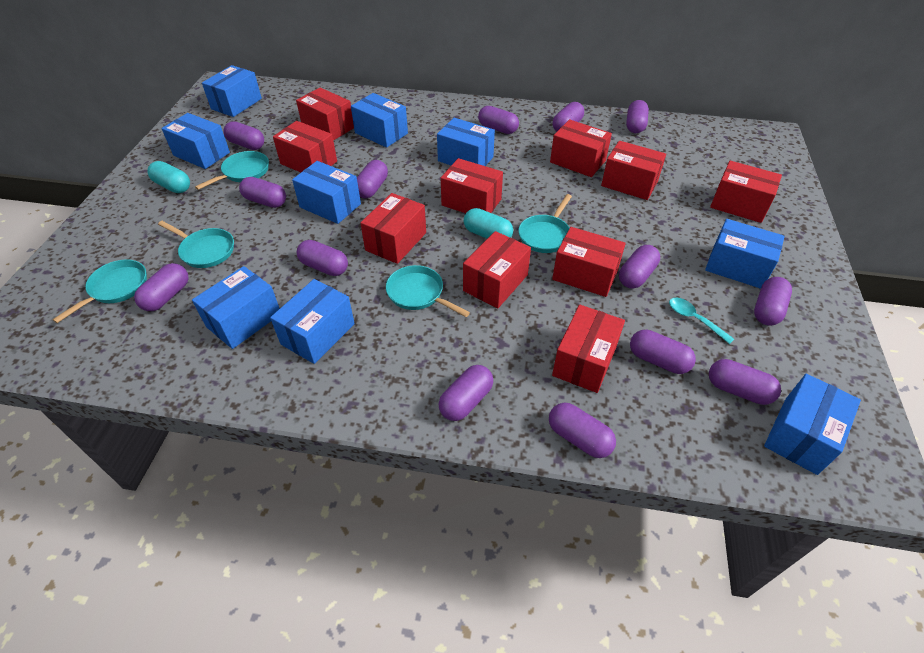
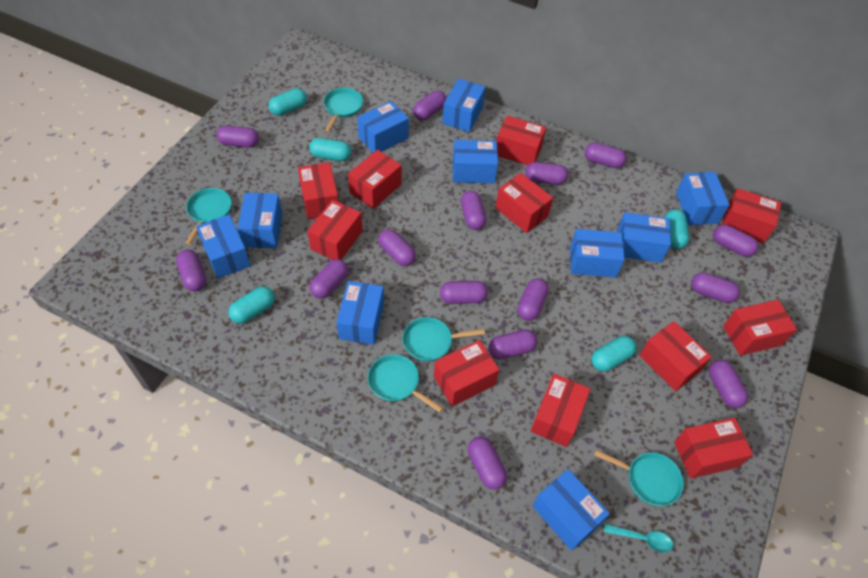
blue box: [161,113,230,169] [192,266,280,349] [202,65,262,117] [270,279,355,364] [292,161,361,224] [351,93,408,148] [437,118,495,166] [705,219,785,289] [764,374,861,475] = 9 -> [196,214,251,278] [237,193,282,248] [336,281,384,345] [357,101,409,153] [442,79,486,132] [453,140,498,184] [533,469,610,551] [570,229,625,278] [617,212,671,263] [676,172,729,225] = 10
purple capsule: [134,263,189,311] [224,121,264,150] [239,177,286,208] [297,240,348,276] [357,160,388,198] [439,365,493,421] [478,106,519,134] [549,403,616,458] [553,102,584,132] [619,245,660,289] [626,100,649,133] [630,330,696,374] [709,359,781,405] [754,277,792,326] = 14 -> [176,250,206,291] [216,125,259,148] [310,259,348,299] [378,229,416,266] [413,91,446,120] [440,281,488,304] [461,191,486,230] [468,437,507,490] [488,329,537,359] [518,278,548,321] [525,162,568,185] [585,143,627,168] [691,272,740,303] [709,360,748,408] [713,225,758,257] = 15
red box: [273,121,337,172] [296,87,354,141] [360,193,426,264] [441,158,503,213] [463,231,531,308] [550,119,612,177] [552,227,626,297] [552,305,625,393] [601,141,666,200] [710,161,782,223] = 10 -> [298,162,339,219] [307,200,363,260] [348,150,401,209] [434,340,499,407] [495,173,553,233] [497,116,546,165] [531,374,591,447] [639,321,712,391] [674,418,753,479] [722,188,781,244] [723,300,797,356] = 11
turquoise capsule: [147,161,190,193] [464,208,513,239] = 2 -> [228,286,275,324] [269,88,307,116] [309,138,351,161] [591,336,636,371] [665,209,689,249] = 5

